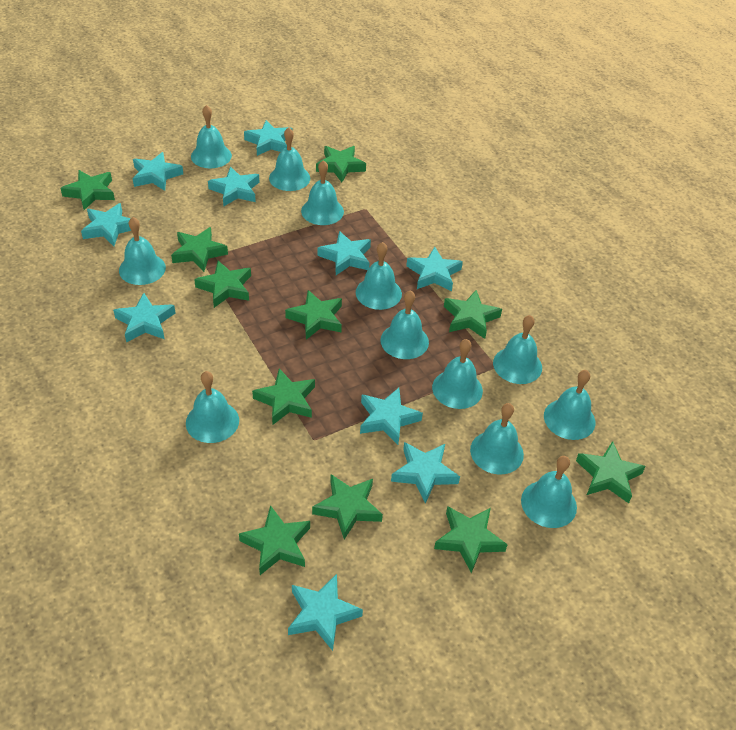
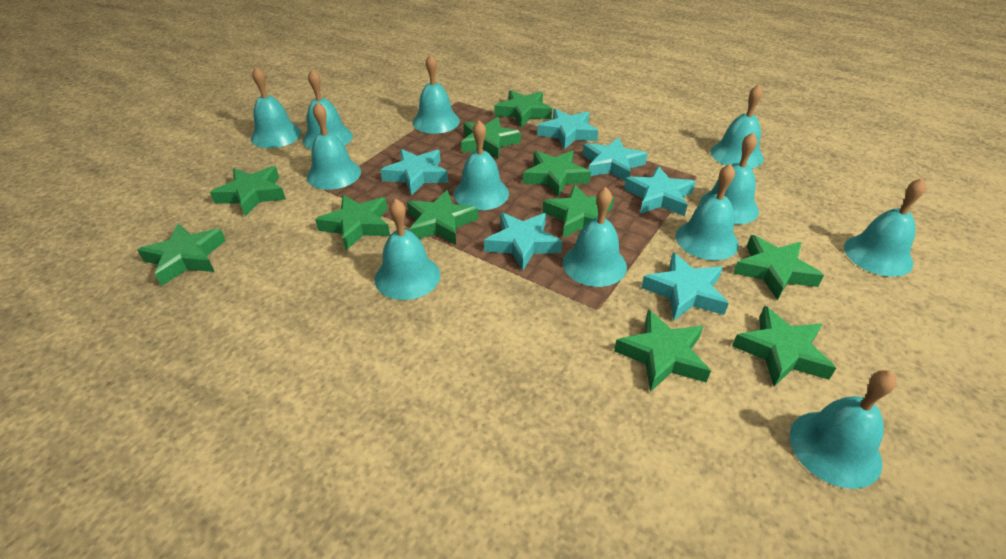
turquoise star: [81,203,131,246] [113,293,175,343] [133,152,183,191] [208,167,259,206] [244,120,292,156] [288,574,363,651] [317,231,371,275] [360,388,423,445] [391,442,460,504] [406,247,463,291] = 10 -> [381,149,448,196] [484,212,562,271] [537,109,598,150] [582,137,648,181] [624,166,696,216] [641,252,729,320] = 6

